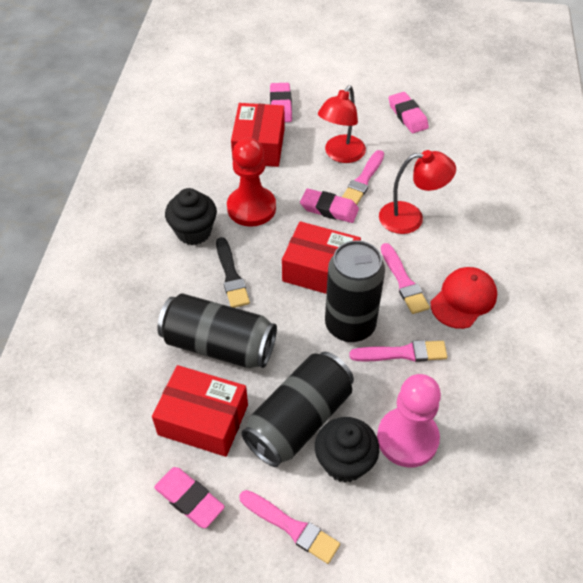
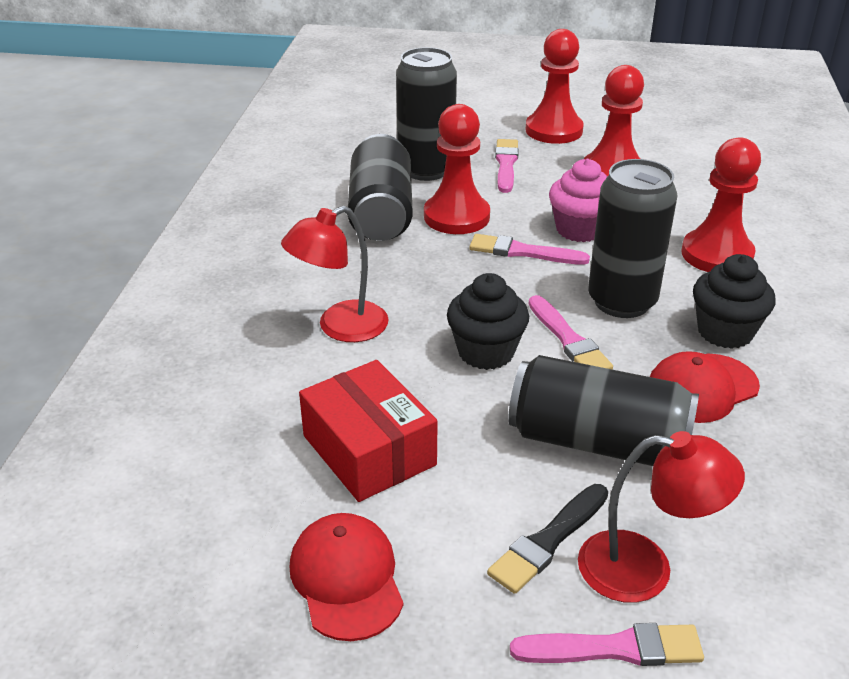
black can: [157,294,277,368] [241,352,354,467] [325,241,385,342] = 3 -> [348,134,413,241] [396,47,457,181] [508,355,699,466] [588,159,678,318] = 4
pink cupcake: none = 0 -> [549,159,607,242] = 1
pink eraser: [154,467,225,528] [270,83,292,122] [300,188,359,223] [389,92,429,133] = 4 -> none = 0
pink pawn: [377,374,441,467] = 1 -> none = 0
red box: [152,365,248,457] [231,103,285,167] [282,221,361,294] = 3 -> [299,360,438,502] = 1
red cap: [431,267,497,329] = 1 -> [290,513,403,641] [650,351,760,423] = 2
red pawn: [227,138,276,227] = 1 -> [424,104,490,234] [526,29,584,144] [584,65,644,177] [681,137,761,272] = 4

